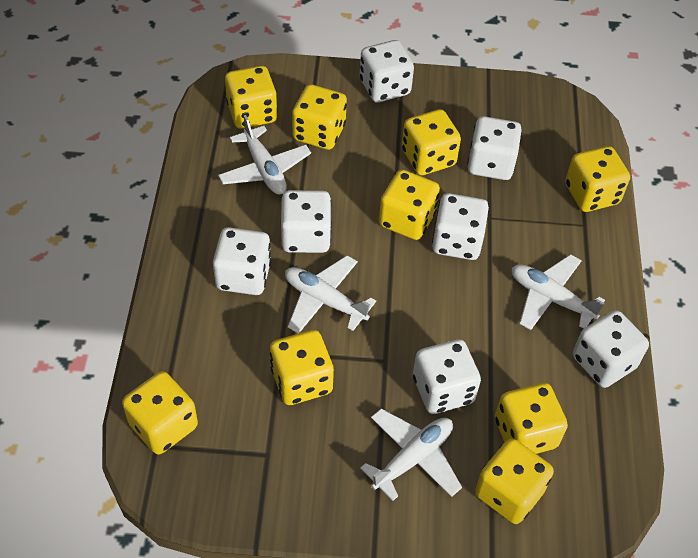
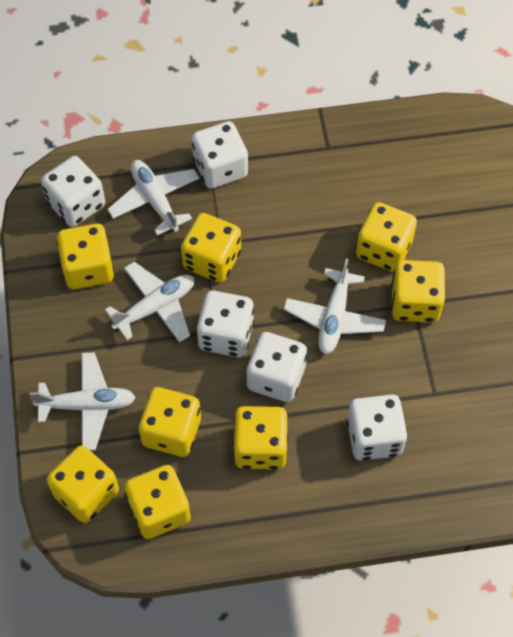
white dice: [213,227,271,295] [281,190,332,253] [360,40,414,103] [413,339,481,414] [432,193,489,260] [467,116,522,180] [573,310,649,388] = 7 -> [41,156,105,227] [192,121,248,189] [196,291,254,357] [247,332,307,402] [347,394,407,461] = 5
yellow dice: [122,371,198,454] [225,66,277,129] [270,330,334,405] [292,84,347,150] [379,170,440,240] [402,109,461,175] [475,439,554,524] [495,383,568,454] [565,146,630,212] = 9 -> [47,445,119,523] [57,223,114,289] [124,465,191,539] [139,387,201,457] [181,213,241,283] [233,406,288,469] [356,202,417,272] [391,260,445,323] = 8

